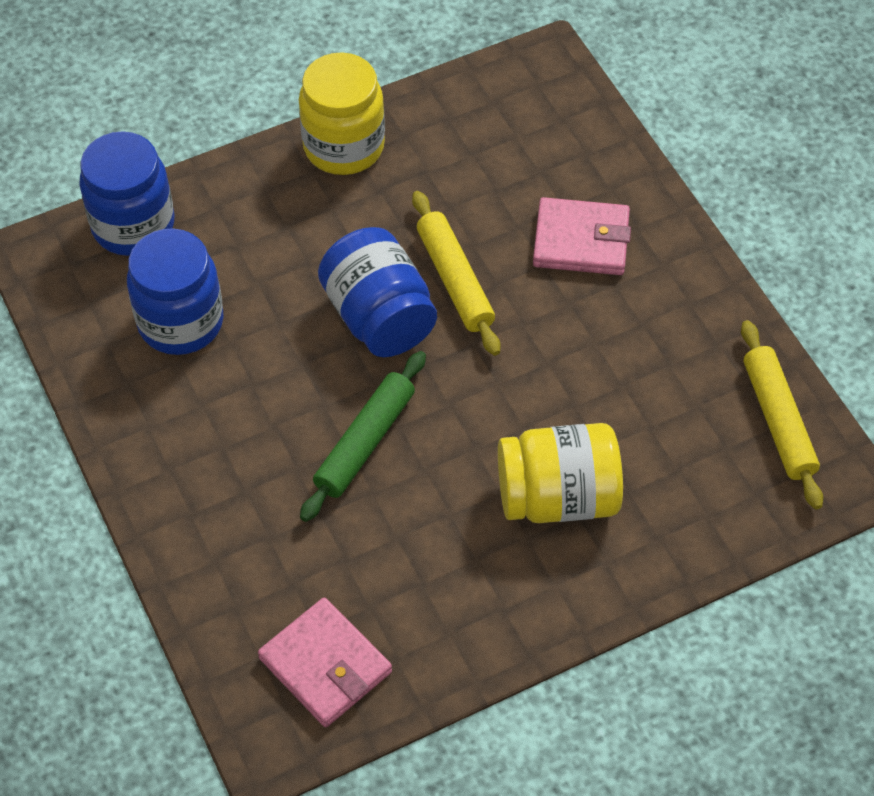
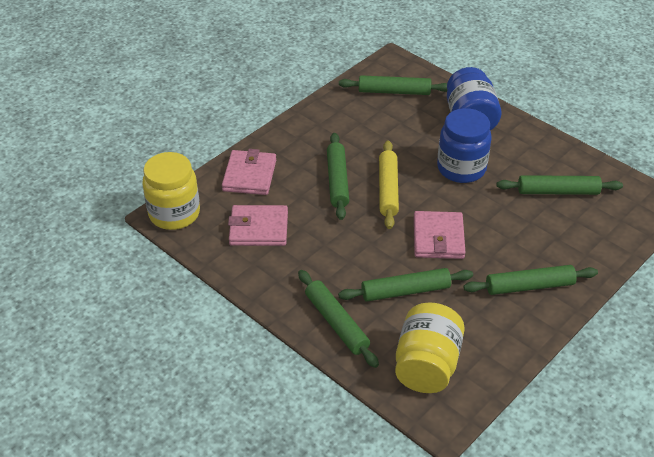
blue jar: [79,131,174,256] [127,229,224,355] [318,227,437,357] = 3 -> [437,108,492,183] [447,67,502,131] = 2
green rolling pin: [300,351,426,522] = 1 -> [298,270,379,368] [327,133,349,220] [338,268,473,302] [339,75,447,95] [464,265,598,295] [497,175,623,195] = 6
pink wallet: [258,597,392,727] [533,197,631,275] = 2 -> [222,149,276,195] [228,205,288,246] [414,211,466,259] = 3
yellow rolling pin: [412,191,501,356] [741,320,823,509] = 2 -> [379,141,399,229] = 1

